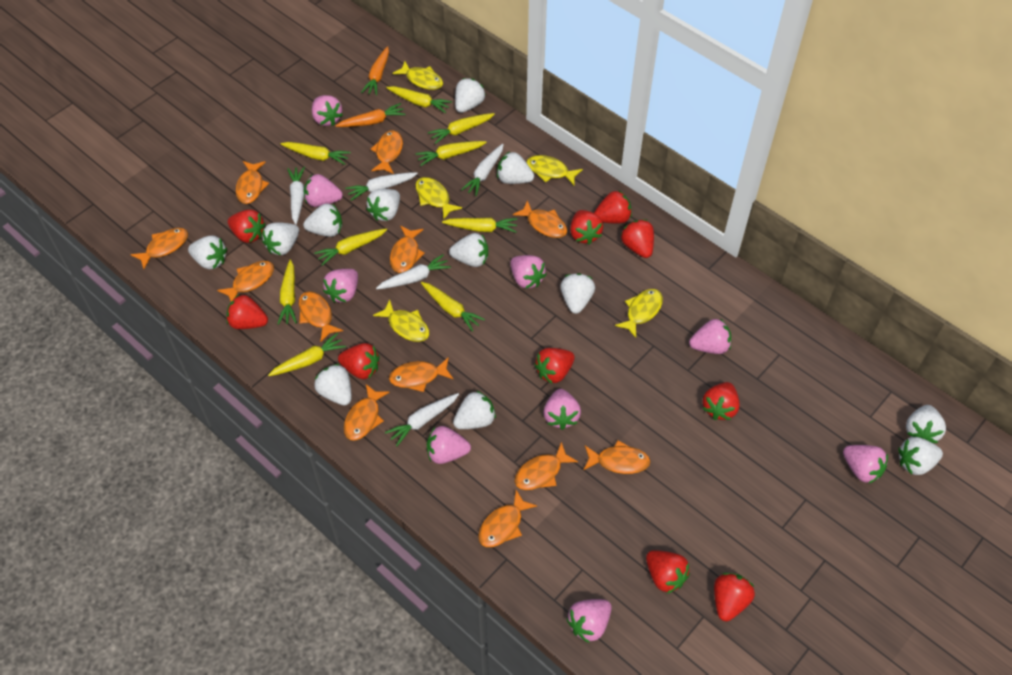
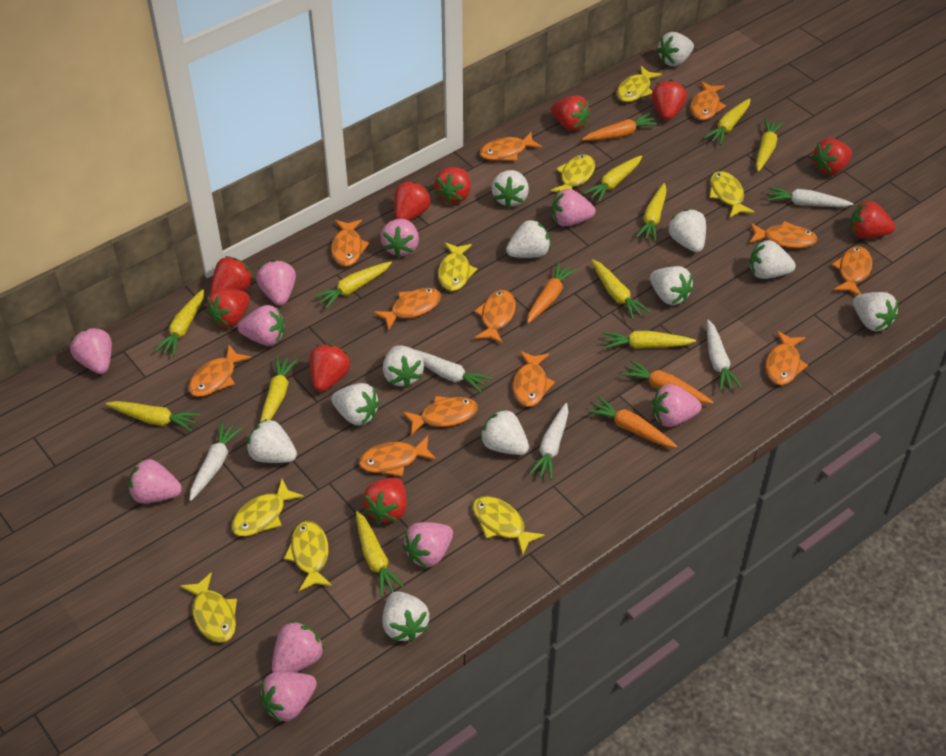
orange carrot: [335,103,406,127] [361,46,389,95] = 2 -> [527,262,577,323] [582,113,659,141] [587,396,677,448] [621,360,713,404] = 4
pink strawberry: [304,174,343,207] [312,95,343,126] [323,269,358,303] [427,426,471,464] [510,255,546,289] [544,389,581,430] [566,599,612,643] [689,318,731,354] [843,445,888,484] = 9 -> [70,328,112,374] [129,459,182,504] [238,305,284,346] [256,260,296,306] [260,671,317,723] [272,621,325,672] [380,219,419,257] [402,522,453,568] [552,189,595,226] [652,384,702,427] = 10
yellow carrot: [268,333,346,376] [278,260,297,325] [281,142,351,165] [314,229,387,266] [386,86,452,113] [416,141,487,166] [421,282,485,332] [428,113,495,144] [442,218,517,233] = 9 -> [106,401,200,432] [154,289,204,356] [260,356,298,423] [313,261,392,309] [356,511,405,597] [583,155,642,202] [591,259,650,320] [602,331,696,349] [636,183,667,242] [704,98,751,145] [756,118,784,172] = 11
yellow fish: [373,300,429,342] [392,61,443,90] [415,177,462,220] [526,155,583,185] [615,289,663,338] = 5 -> [180,572,237,643] [231,479,304,536] [284,521,332,591] [438,242,477,291] [473,496,545,555] [551,154,595,192] [617,66,662,102] [709,171,755,217] = 8

